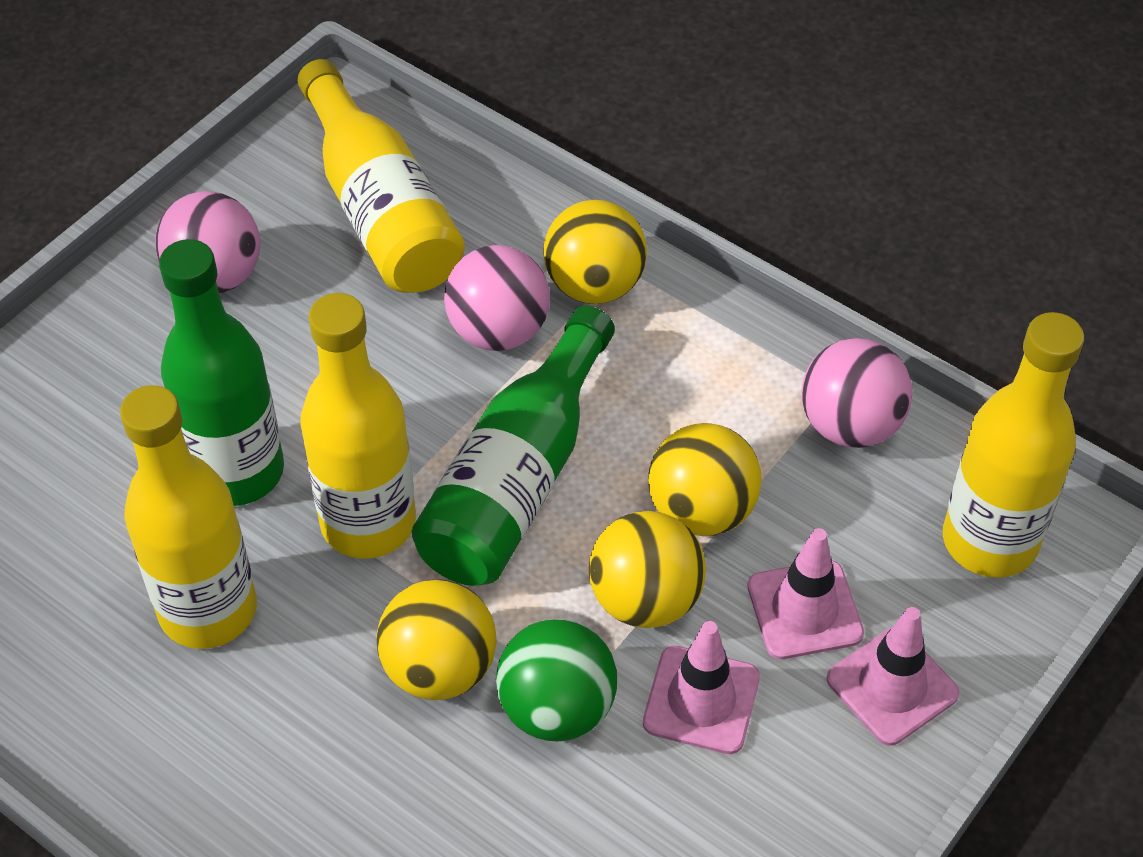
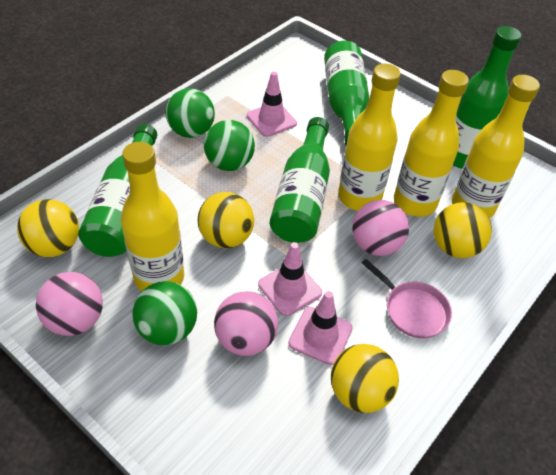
green ball: [496,619,617,742] = 1 -> [132,281,197,345] [166,88,215,138] [204,120,255,171] = 3
green bottle: [159,239,284,506] [412,306,615,586] = 2 -> [78,124,157,257] [270,117,330,243] [324,41,369,146] [453,26,521,169] = 4
pink pan: none = 0 -> [362,259,452,339] = 1

